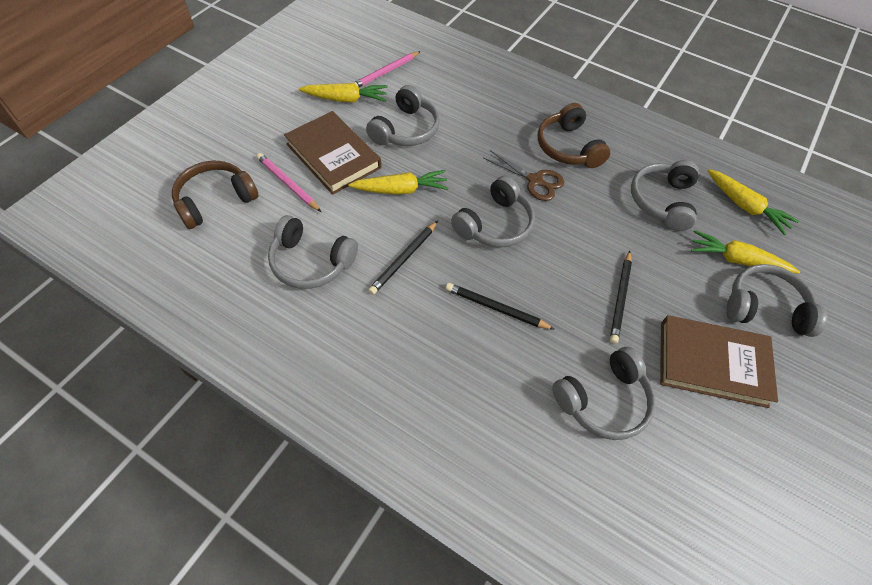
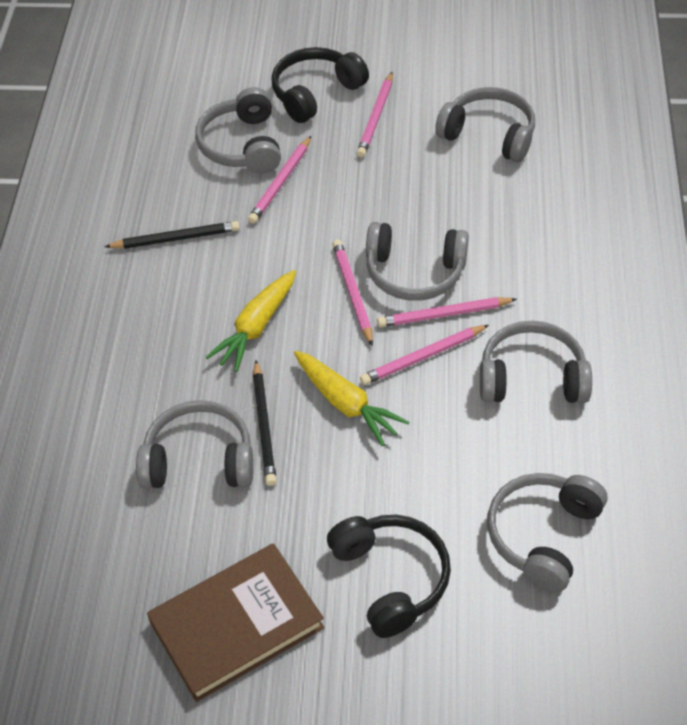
black headphones: none = 0 -> [271,47,369,123] [327,515,451,638] = 2
black pencil: [368,221,438,295] [446,283,555,330] [610,251,632,344] = 3 -> [105,221,240,249] [253,360,277,486] = 2
brown book: [284,111,381,195] [660,315,778,408] = 2 -> [147,543,325,702] = 1
brown headphones: [172,161,259,229] [538,103,610,168] = 2 -> none = 0
brown scissors: [484,150,565,201] = 1 -> none = 0
pink pencil: [256,153,321,212] [354,51,421,87] = 2 -> [248,136,311,224] [332,239,373,346] [357,72,393,157] [360,325,489,385] [377,297,517,327] = 5
yellow carrot: [298,83,387,102] [348,170,449,195] [691,230,800,274] [708,169,799,235] = 4 -> [205,270,296,372] [294,351,409,446] = 2

